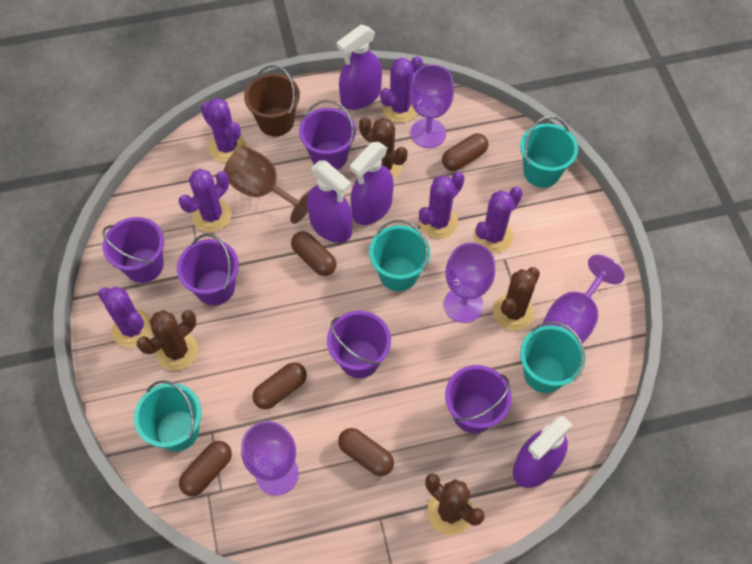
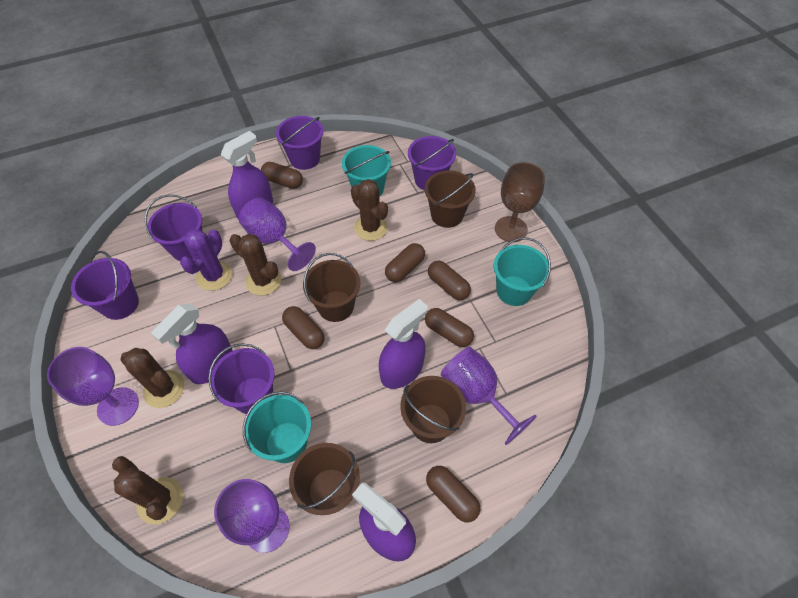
brown bucket: [244,65,300,136] = 1 -> [289,443,360,515] [303,253,361,322] [400,376,466,443] [425,171,476,228] = 4
brown capsule: [179,441,232,496] [252,362,307,409] [291,231,336,276] [338,428,394,476] [442,133,488,171] = 5 -> [261,162,303,189] [282,306,325,349] [385,243,425,282] [425,308,474,347] [426,466,480,522] [428,261,471,300] = 6
purple cactus: [98,287,153,348] [178,169,232,232] [201,98,246,162] [380,56,423,123] [419,172,465,239] [474,187,523,253] = 6 -> [180,229,232,291] = 1
turquoise bucket: [134,380,202,451] [369,220,430,291] [520,116,578,188] [520,321,585,393] = 4 -> [243,391,311,463] [342,145,391,197] [494,237,551,306] = 3

